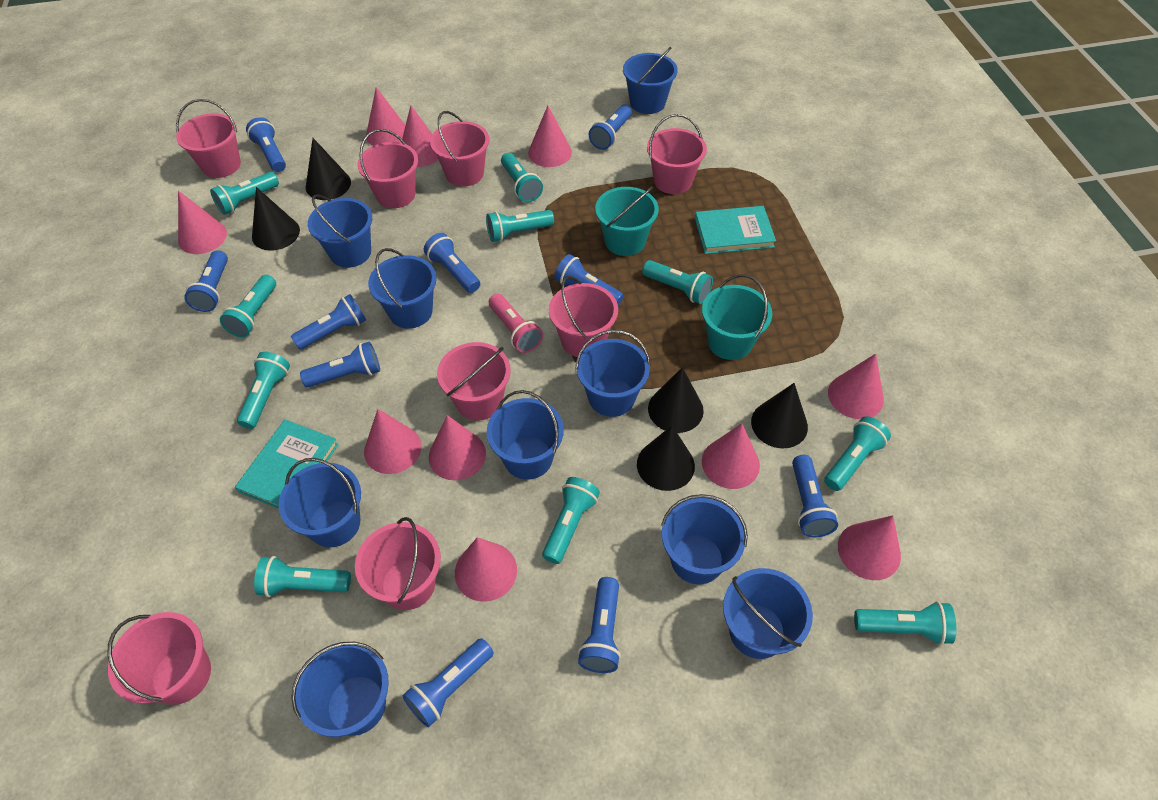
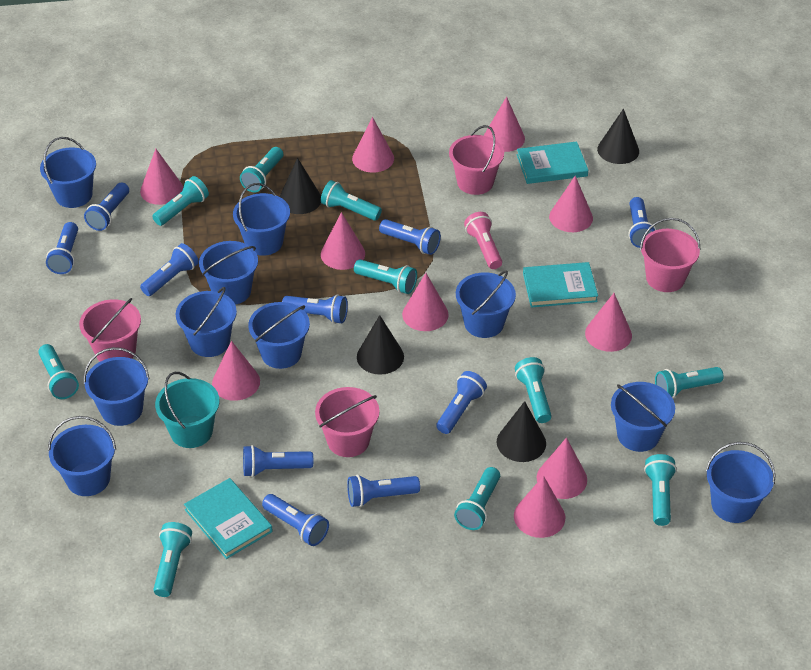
black cone: [252,187,300,251] [306,138,351,200] [637,425,695,491] [648,367,704,433] [751,383,808,448] = 5 -> [279,158,321,214] [357,315,404,375] [497,401,546,462] [597,109,639,164] = 4
blue bucket: [279,458,361,547] [291,642,389,737] [308,194,372,268] [368,248,437,329] [487,390,564,480] [575,330,651,417] [623,47,678,114] [661,494,748,584] [723,568,813,659] = 9 -> [40,137,96,208] [48,416,116,496] [84,347,149,426] [176,287,237,357] [199,241,258,305] [233,183,290,256] [248,302,310,369] [456,270,516,338] [611,382,675,452] [706,442,775,523] = 10
pink bucket: [107,612,211,705] [176,99,241,178] [355,517,441,610] [357,129,418,208] [430,111,489,187] [437,342,511,420] [549,276,618,357] [647,114,707,194] = 8 -> [79,298,141,362] [315,387,379,457] [449,125,504,195] [640,218,701,292] = 4
turquoise book: [235,419,339,509] [695,206,776,254] = 2 -> [184,478,273,559] [517,141,588,184] [523,262,598,308] = 3
turquoise bucket: [595,186,659,256] [702,274,772,360] = 2 -> [155,372,220,448] = 1

